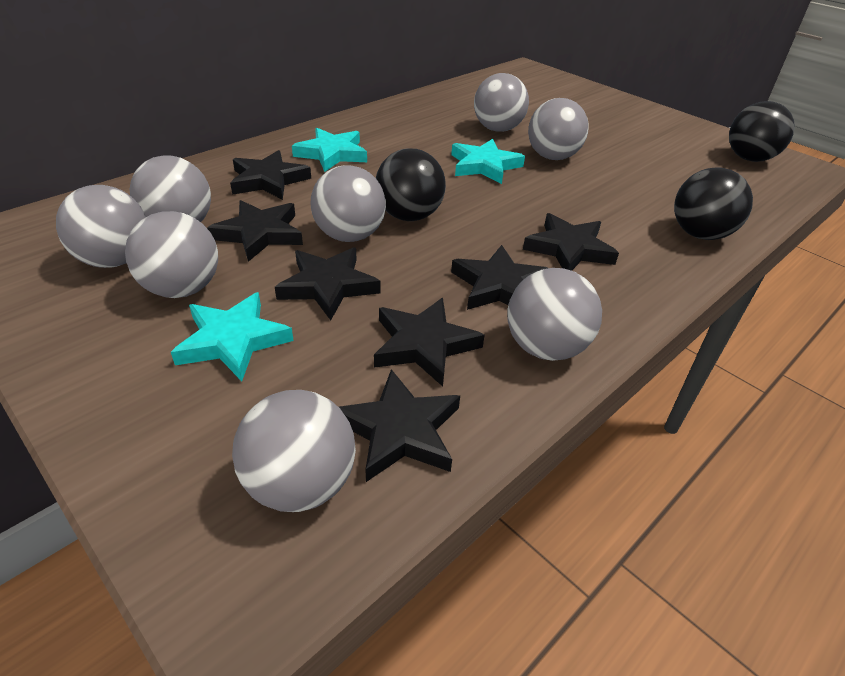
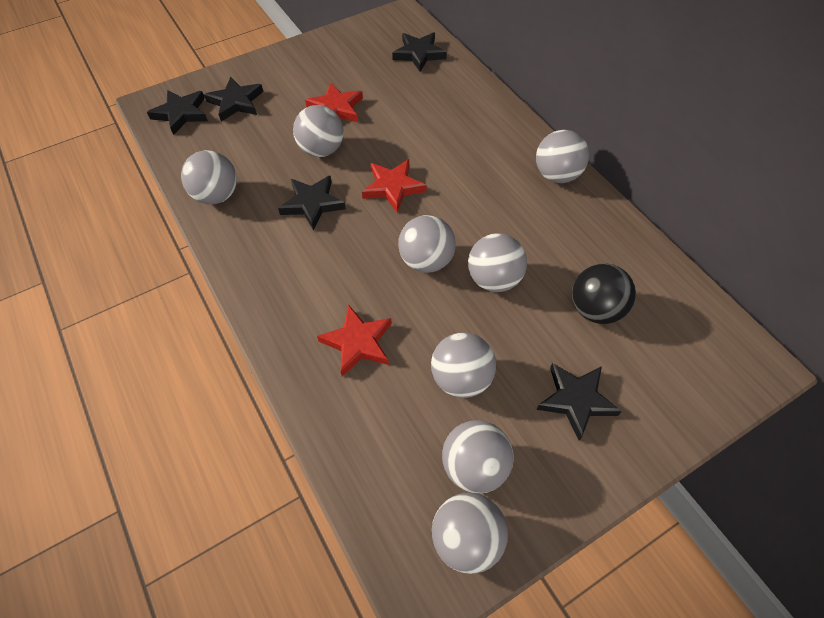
black ball: [376,148,446,221] [674,167,753,240] [729,101,795,162] = 3 -> [572,264,636,324] = 1
black star: [207,200,303,262] [230,150,311,200] [275,247,380,320] [339,369,460,482] [374,298,485,386] [451,245,548,310] [523,213,619,271] = 7 -> [147,90,208,135] [204,77,263,122] [278,175,346,231] [392,32,447,72] [536,363,622,441] = 5
red star: none = 0 -> [305,83,363,122] [317,304,392,376] [362,159,426,213] = 3
turquoise star: [171,292,294,381] [292,128,367,172] [451,139,525,184] = 3 -> none = 0

